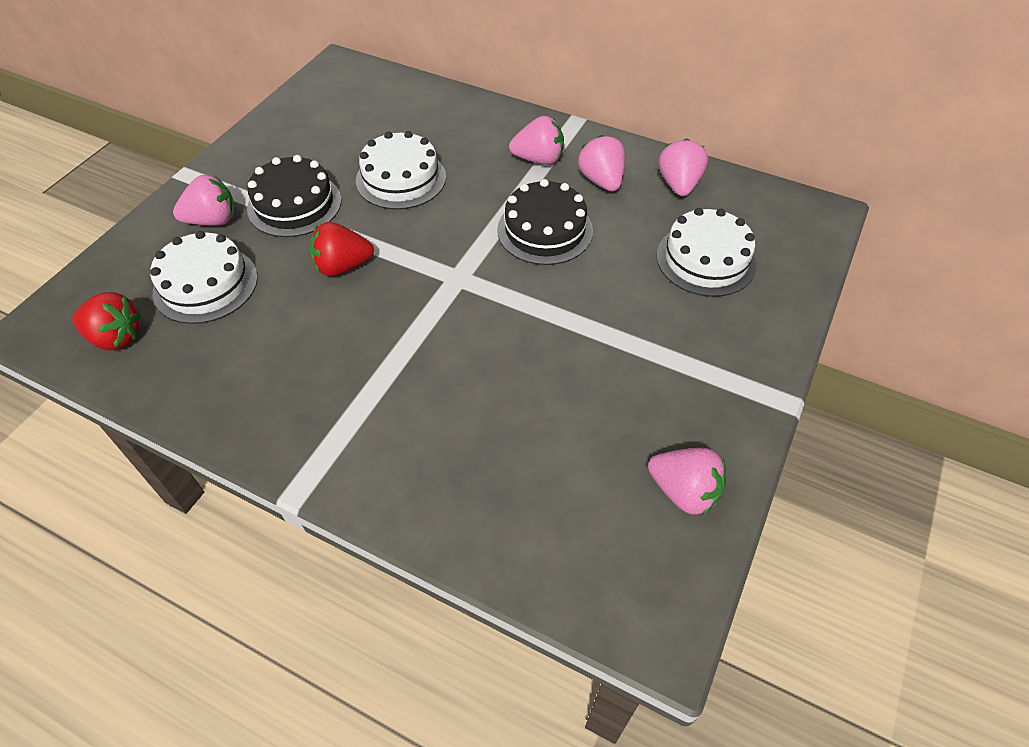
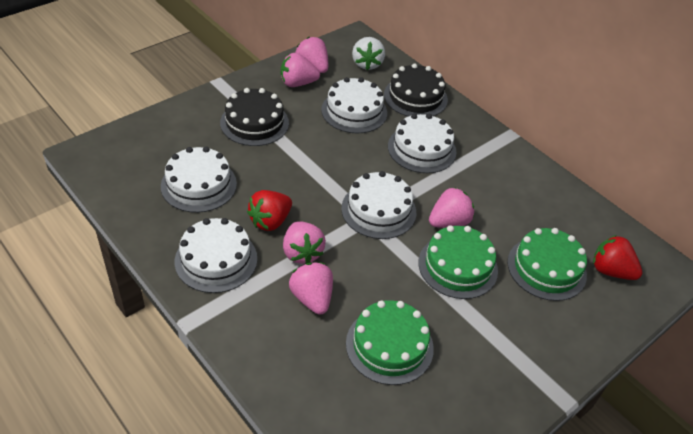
green cake: none = 0 -> [346,300,434,385] [419,225,498,299] [507,228,587,301] = 3
white cake: [150,231,258,324] [356,131,446,209] [657,208,757,297] = 3 -> [161,147,237,213] [175,218,257,293] [321,77,387,133] [341,171,416,239] [388,114,457,173] = 5
white strawberry: none = 0 -> [352,37,385,70] = 1

